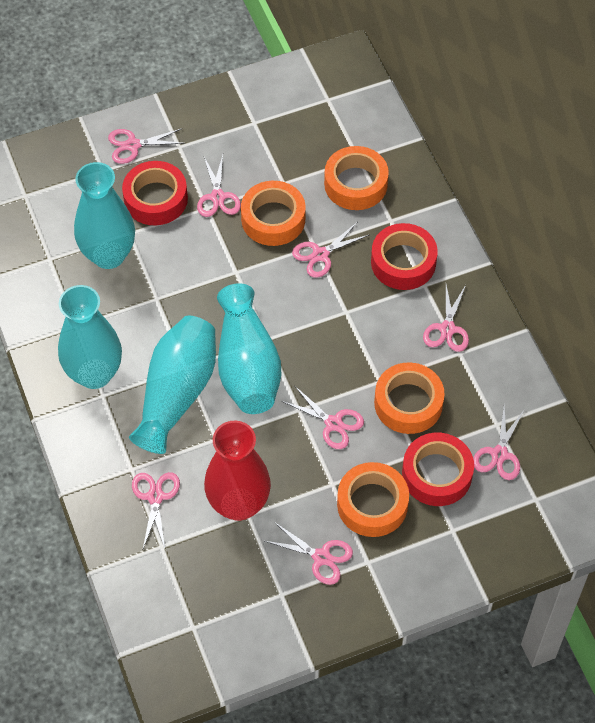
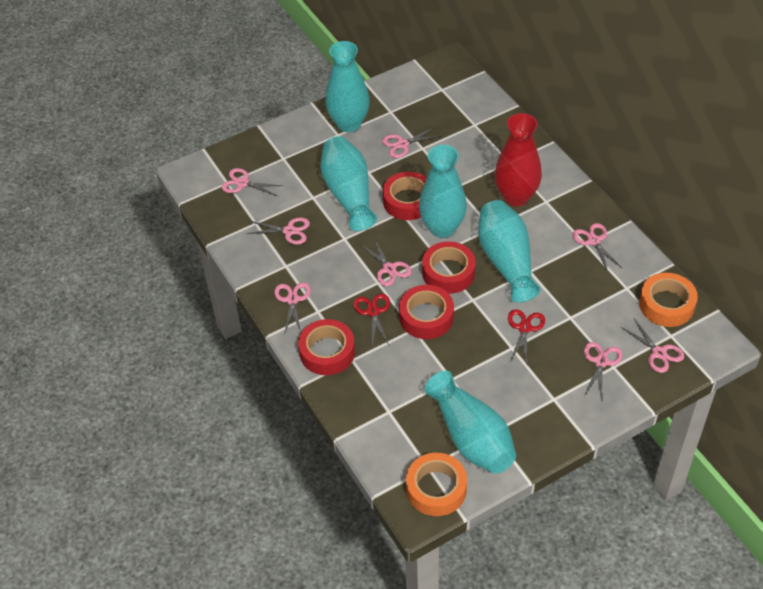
orange tape: [241,181,306,246] [324,146,389,210] [337,462,409,537] [374,362,445,434] = 4 -> [406,453,467,516] [639,273,698,327] = 2
red scissors: none = 0 -> [353,294,390,347] [508,309,545,363] = 2
red tape: [122,161,188,226] [371,223,438,290] [402,433,474,506] = 3 -> [298,319,355,375] [383,172,427,220] [399,285,454,339] [422,241,476,294] = 4
turquoise vase: [58,285,122,389] [74,162,135,269] [129,316,216,454] [217,283,281,414] = 4 -> [320,136,377,231] [325,41,370,132] [419,145,467,238] [425,371,516,474] [478,200,541,303] = 5

